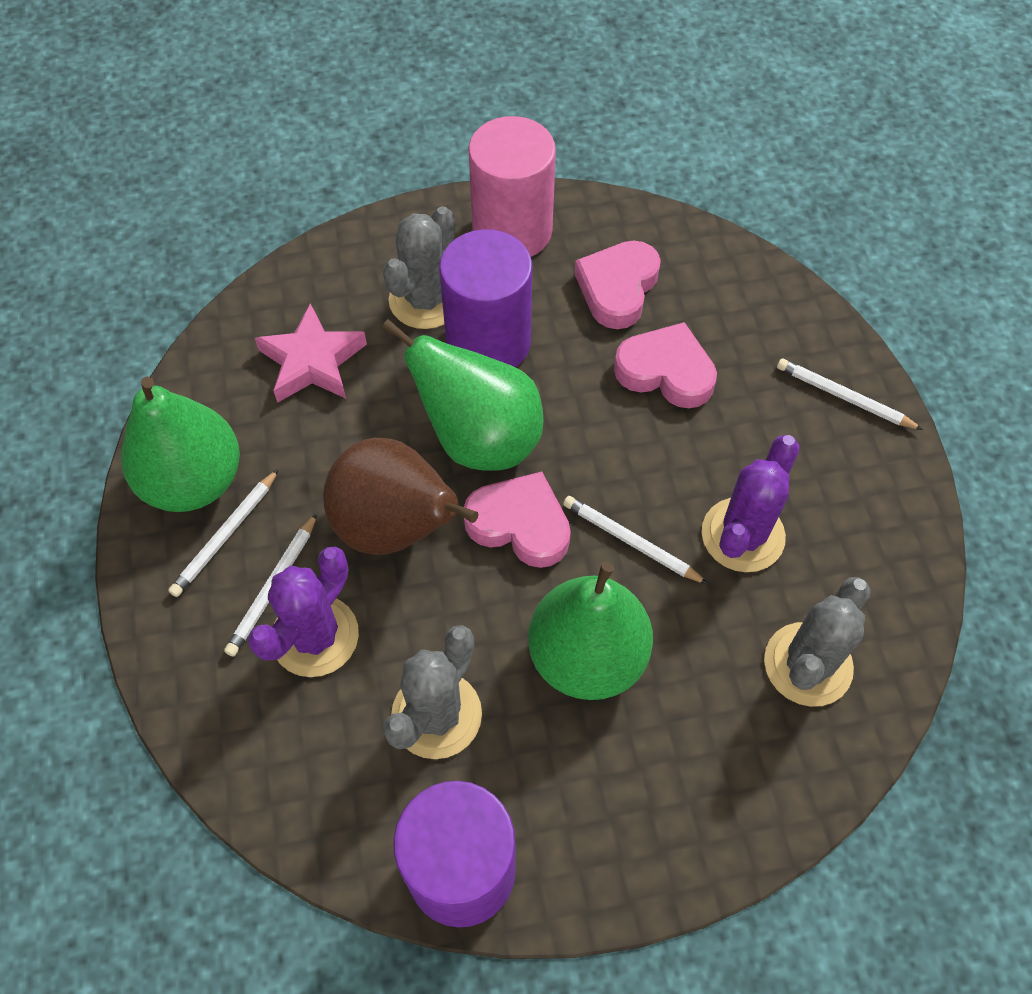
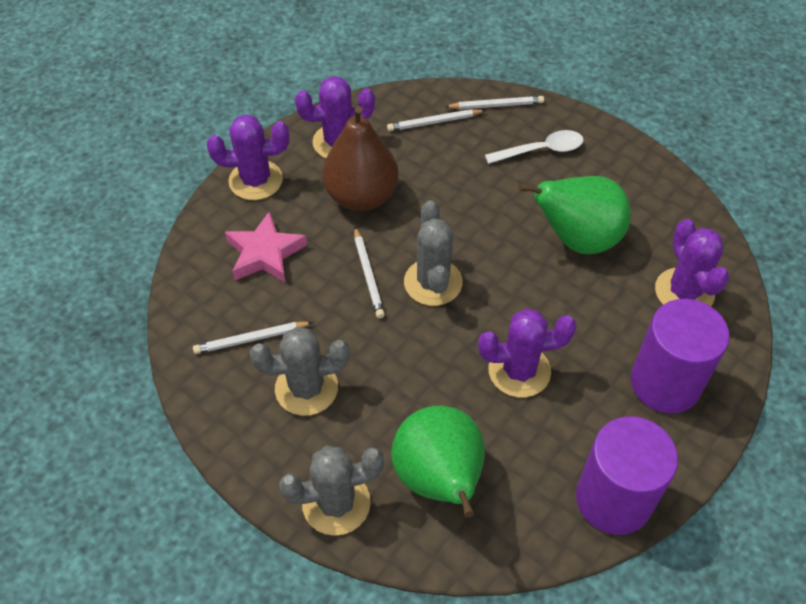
green pear: [121,377,240,512] [382,319,544,471] [528,562,653,700] = 3 -> [391,406,485,518] [518,176,631,254] = 2
pink cylinder: [468,116,556,257] = 1 -> none = 0
pink heart: [464,472,571,568] [575,240,661,329] [614,322,717,408] = 3 -> none = 0
purple cactus: [247,547,359,677] [702,435,799,572] = 2 -> [207,115,289,200] [295,76,375,158] [478,309,577,397] [655,219,729,306] = 4
white spoon: none = 0 -> [485,130,584,164] = 1

